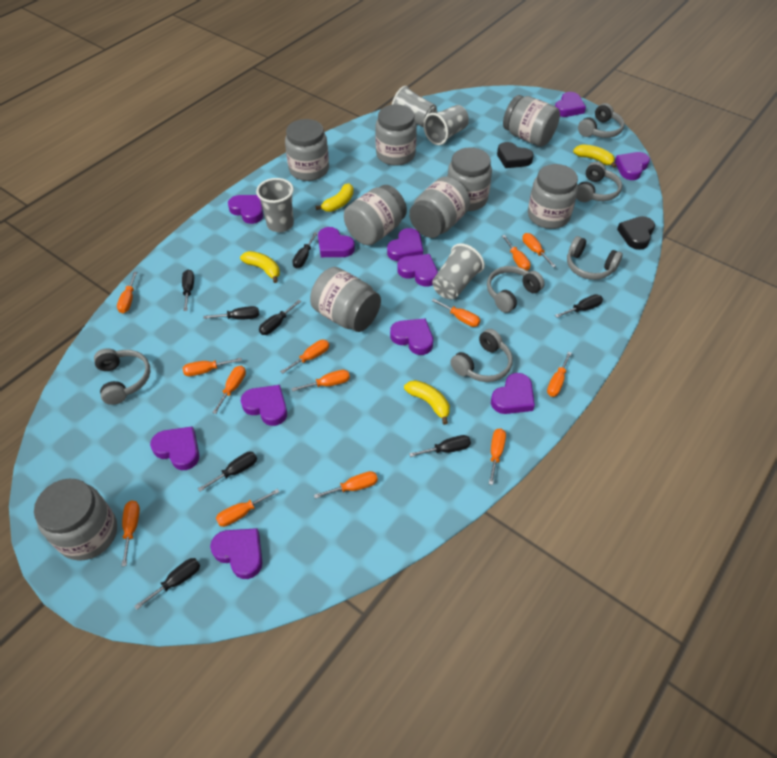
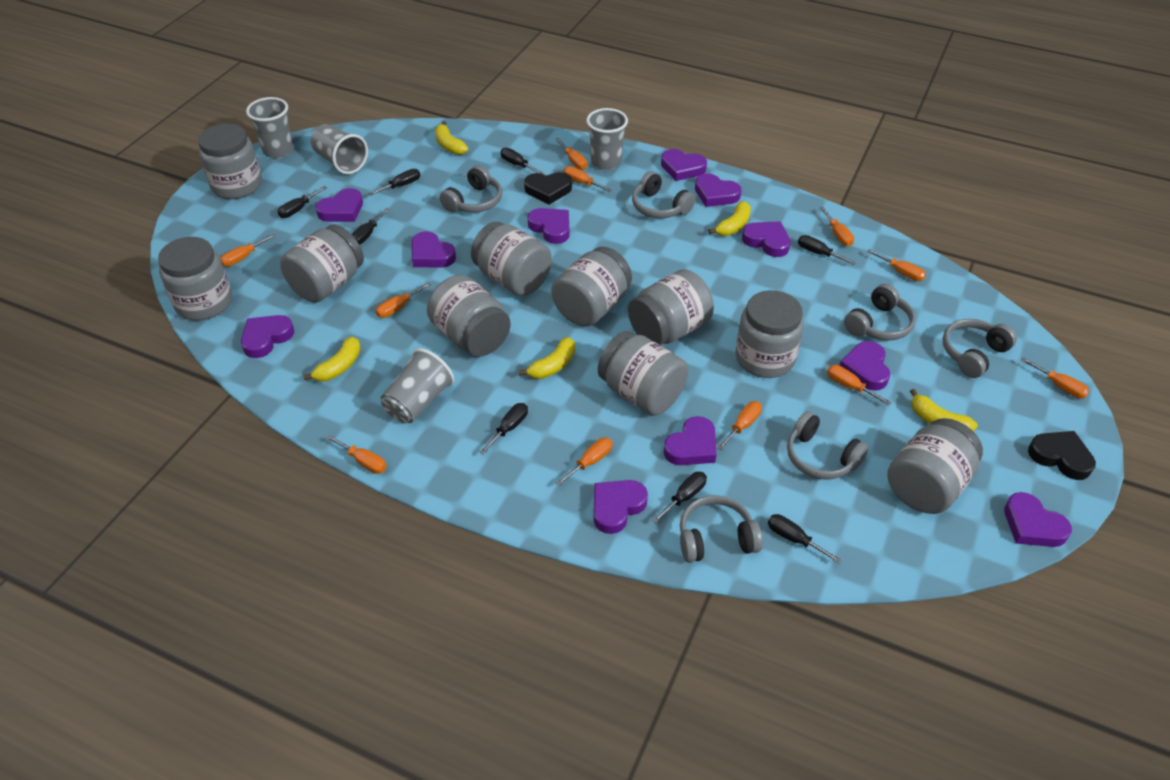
grey jar: [34,479,117,561] [285,119,329,181] [310,267,381,332] [344,185,407,246] [375,104,417,166] [409,176,470,238] [447,148,492,211] [503,95,560,147] [528,164,578,229] = 9 -> [158,237,232,320] [198,124,262,199] [280,224,364,303] [427,275,511,357] [471,222,552,296] [551,247,632,327] [598,331,688,416] [628,269,714,345] [735,290,804,378] [887,418,983,514] = 10
orange screwdriver: [117,272,137,313] [122,501,140,566] [183,358,242,376] [212,366,246,414] [216,489,279,527] [280,340,329,374] [291,370,350,392] [314,471,378,499] [431,298,480,327] [489,428,506,485] [502,235,530,271] [522,233,556,268] [547,352,572,397] = 13 -> [220,233,276,267] [326,434,387,474] [375,282,431,318] [555,138,587,170] [556,438,613,486] [563,166,612,192] [717,401,762,450] [820,207,854,246] [827,365,891,405] [867,249,926,281] [1021,357,1089,399] = 11
yellow banana: [240,251,280,283] [316,183,354,212] [404,380,450,425] [573,145,617,168] = 4 -> [303,337,361,382] [435,121,468,155] [519,337,575,379] [708,201,751,236] [910,389,978,431] = 5

